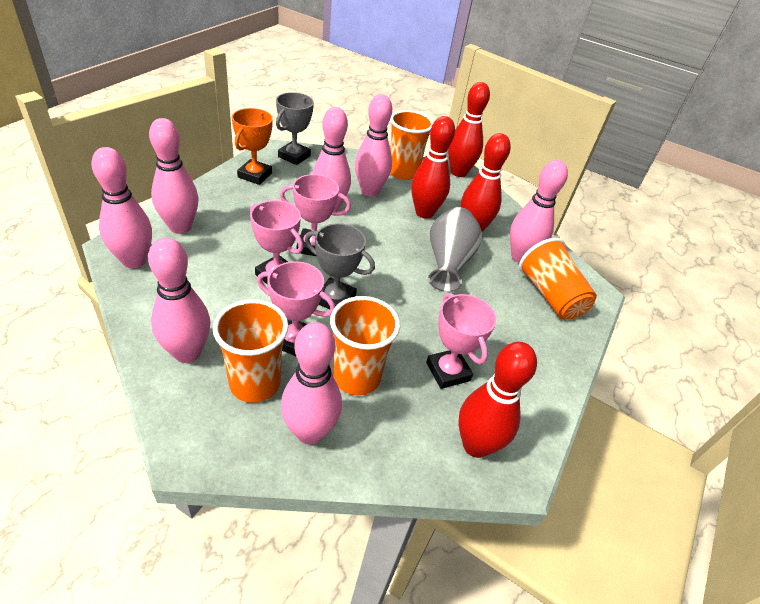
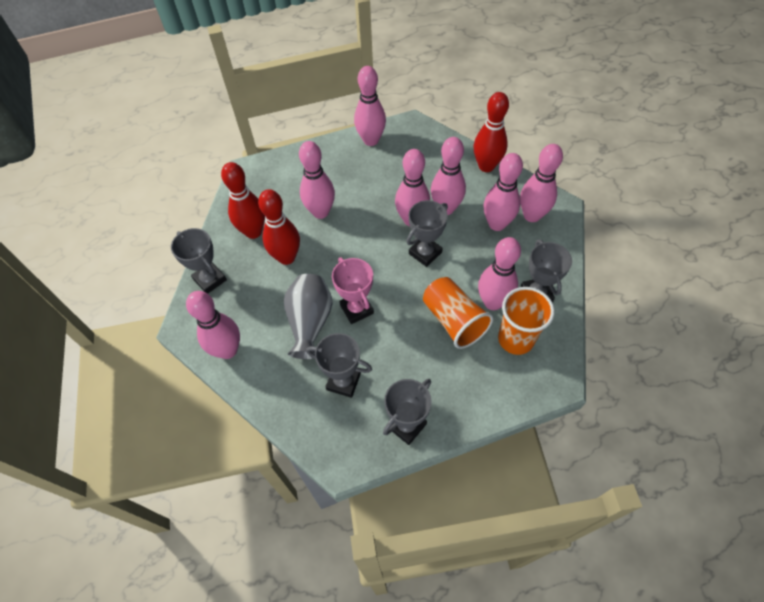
grey trophy: [276,92,314,165] [305,223,375,310] = 2 -> [171,228,227,294] [306,333,372,398] [383,379,432,445] [406,200,448,267] [521,239,572,303] = 5
orange cup: [213,299,289,403] [330,296,400,395] [390,110,434,180] [519,238,597,319] = 4 -> [423,277,493,349] [498,287,555,355] = 2
orange trophy: [232,108,273,185] = 1 -> none = 0
pink bowling pin: [91,147,152,269] [148,238,211,363] [149,118,199,234] [281,322,342,445] [312,107,351,212] [355,94,392,197] [510,160,568,263] = 7 -> [186,291,240,359] [299,141,335,219] [354,66,386,146] [395,149,430,226] [431,137,466,215] [478,237,521,310] [484,153,523,231] [520,144,563,222] = 8
pink trophy: [250,200,303,285] [257,261,335,356] [280,174,351,256] [426,293,496,389] = 4 -> [332,257,374,324] = 1
red bowling pin: [411,116,455,219] [448,82,490,177] [458,342,537,458] [461,133,511,232] = 4 -> [221,162,265,239] [258,189,300,265] [474,92,509,172] = 3

